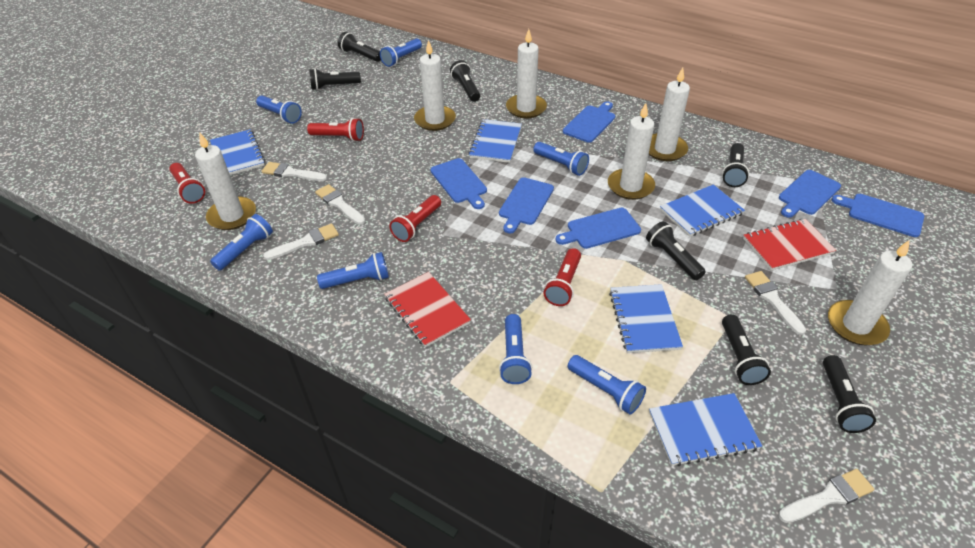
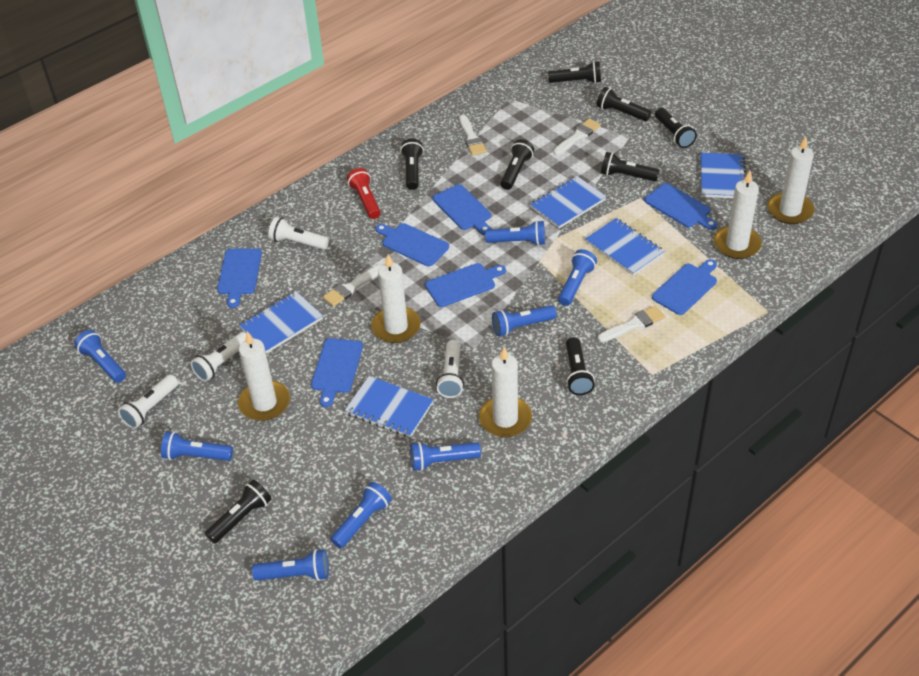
black flashlight: [309,68,361,90] [338,32,381,62] [450,60,480,102] [646,221,706,280] [722,143,749,187] [722,314,771,385] [823,355,876,433] = 7 -> [205,480,271,544] [400,138,424,190] [500,139,534,190] [548,61,601,83] [566,337,595,395] [597,87,651,121] [601,152,660,181] [655,108,697,148] = 8
blue cutting board: [430,158,487,209] [499,177,554,233] [555,208,641,249] [563,101,615,143] [779,170,841,218] [832,194,924,237] = 6 -> [217,249,262,308] [311,338,363,407] [376,223,449,266] [425,263,506,307] [433,184,491,235] [644,183,717,230] [652,259,717,315] = 7
blue flashlight: [210,214,273,271] [256,95,302,124] [317,252,389,289] [380,38,422,67] [499,314,532,384] [533,142,589,176] [567,355,646,414] = 7 -> [74,330,126,383] [161,431,233,461] [252,549,329,581] [330,482,392,548] [410,442,481,471] [485,220,545,246] [492,305,557,337] [558,249,597,306] = 8
red flashlight: [169,163,205,204] [307,118,364,142] [389,195,441,242] [544,248,581,306] = 4 -> [347,168,381,219] = 1
red notebook: [384,272,471,348] [743,219,836,271] = 2 -> none = 0
white brush: [262,162,327,181] [263,224,339,260] [315,184,365,225] [745,271,806,335] [779,469,874,523] = 5 -> [323,265,381,307] [459,115,486,156] [553,118,601,155] [597,306,665,342] = 4
white candle: [195,133,256,230] [414,40,456,131] [506,29,547,119] [608,103,655,200] [649,67,690,161] [828,240,912,345] = 6 -> [238,331,290,421] [371,254,421,343] [479,347,532,437] [714,171,762,259] [767,136,814,224] = 5
white flashlight: none = 0 -> [118,375,178,429] [190,332,246,382] [268,217,329,250] [436,340,464,398] = 4

